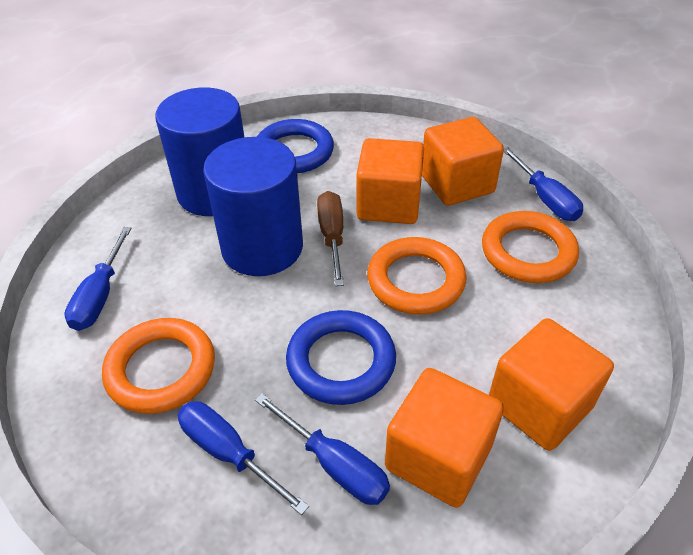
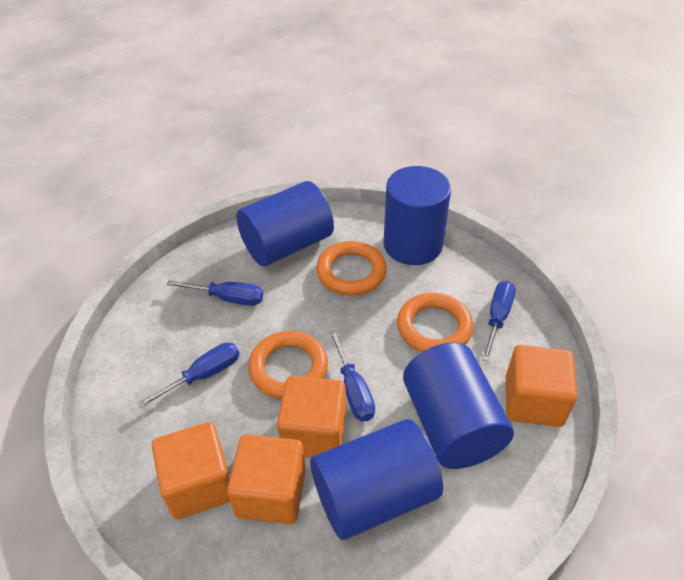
blue cylinder: [155,87,244,216] [203,137,303,276] = 2 -> [236,181,334,266] [310,419,443,540] [383,166,451,265] [403,342,514,469] = 4
blue ring: [257,119,334,173] [286,310,396,405] = 2 -> none = 0
brown screwdriver: [317,191,344,286] = 1 -> none = 0

